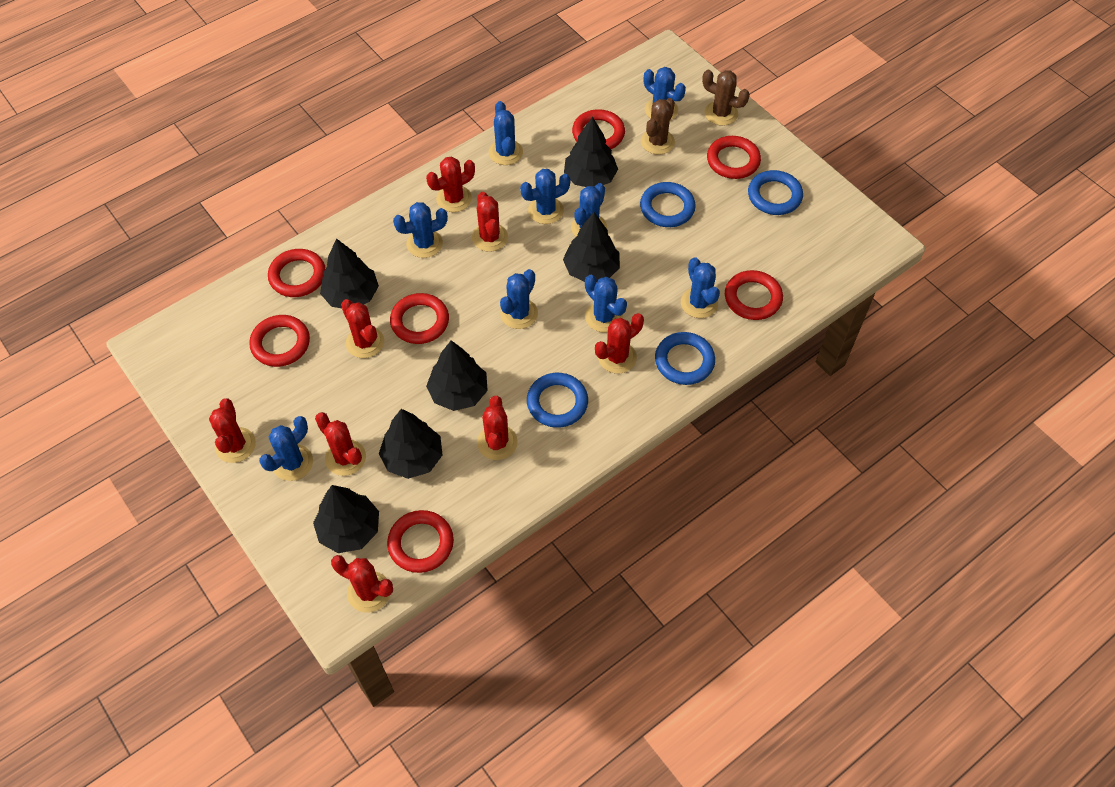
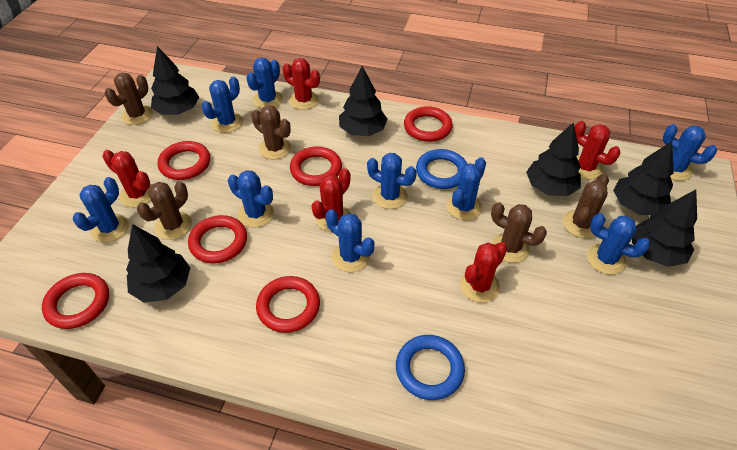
blue ring: [527,373,588,428] [640,182,696,227] [655,332,715,385] [748,170,803,215] = 4 -> [396,335,465,400] [416,149,467,189] = 2
brown cactus: [641,98,675,155] [702,70,750,126] = 2 -> [105,73,153,125] [137,181,192,240] [251,105,291,159] [491,202,547,263] [563,174,609,238] = 5
red cactus: [209,398,256,463] [315,412,366,476] [331,555,393,613] [341,299,384,358] [426,157,475,212] [472,192,508,252] [477,396,518,460] [595,313,644,374] = 8 -> [102,150,152,208] [283,58,320,110] [312,168,351,232] [460,242,507,303] [575,121,620,180] = 5
red ring: [249,315,310,367] [268,249,326,297] [387,510,454,573] [390,293,449,344] [572,109,625,149] [707,136,761,179] [725,270,783,320] = 7 -> [42,273,109,329] [157,141,210,180] [188,215,247,264] [256,276,320,333] [290,146,342,186] [404,106,453,142] = 6

